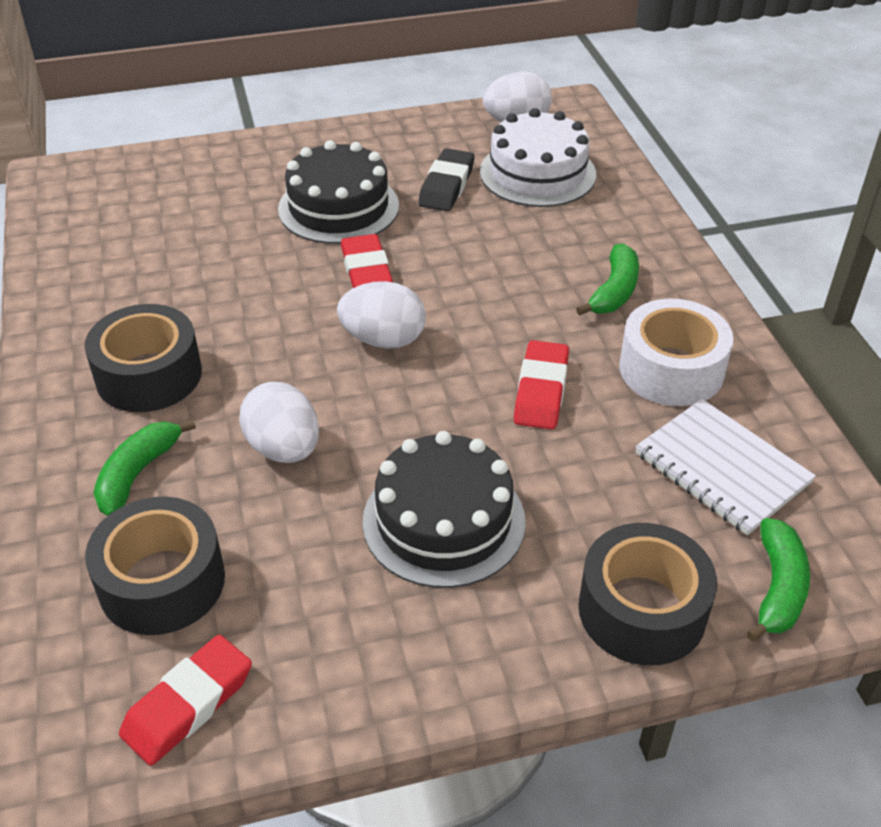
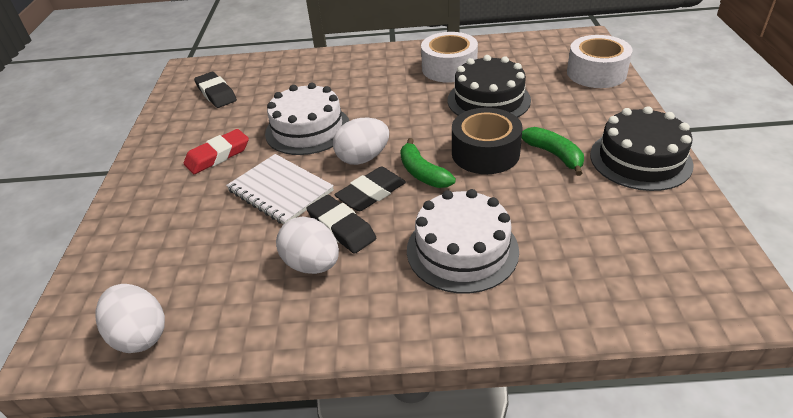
black eraser: [418,148,474,211] = 1 -> [194,72,237,108] [306,195,376,254] [334,167,406,211] = 3
black tape: [85,304,202,412] [85,497,225,635] [578,523,717,665] = 3 -> [452,108,523,174] = 1
green banana: [94,419,196,516] [576,244,639,316] [747,518,810,642] = 3 -> [400,138,456,188] [522,127,584,176] = 2
red eraser: [119,635,252,766] [341,234,393,288] [514,340,569,430] = 3 -> [184,129,249,174] = 1
white cake: [480,108,596,207] = 1 -> [265,83,349,155] [407,189,519,293] = 2
white tape: [619,299,733,406] = 1 -> [421,32,478,83] [567,35,633,88] = 2

